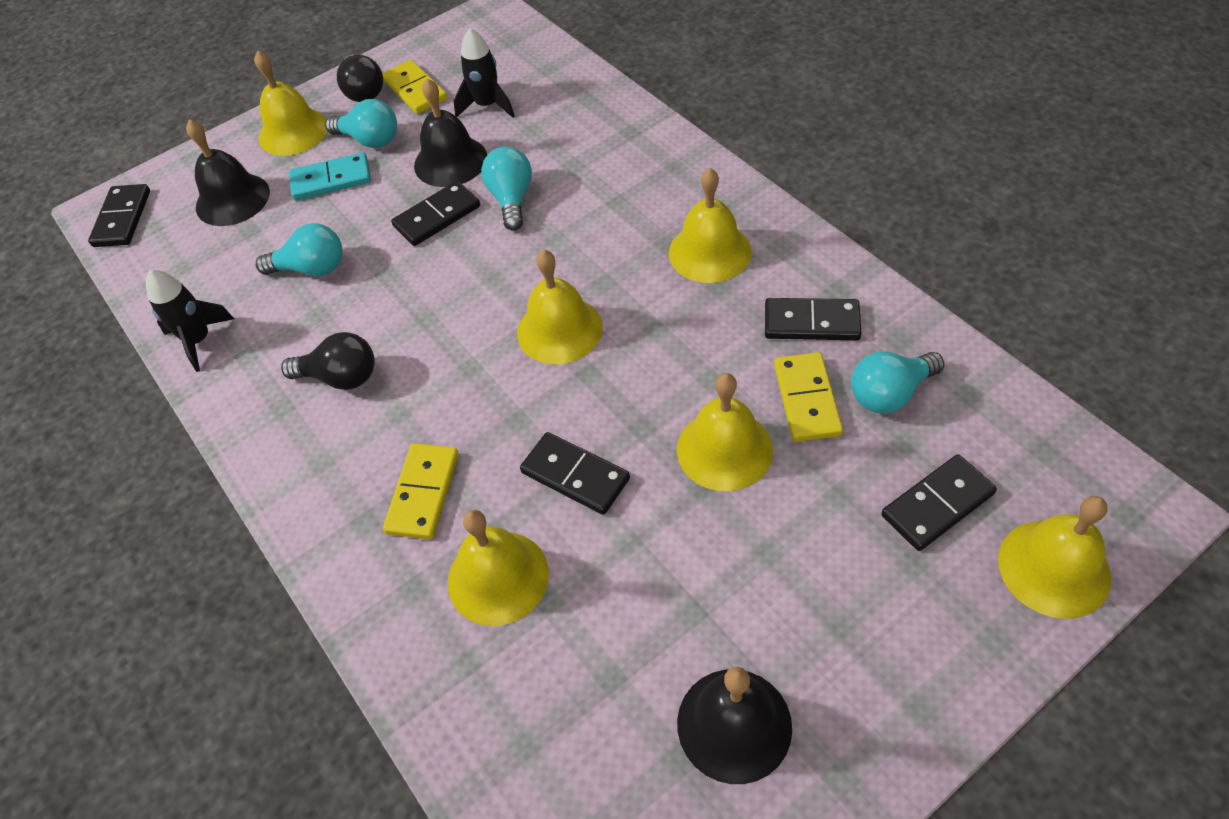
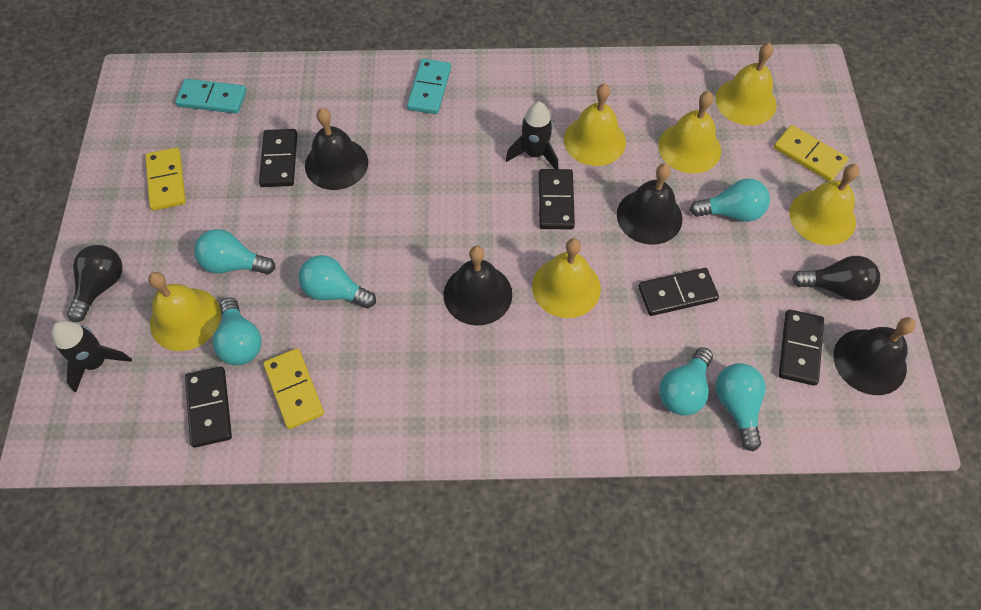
black bell: [186,119,270,226] [414,78,487,187] [677,667,792,784] = 3 -> [305,108,368,190] [444,246,512,326] [617,163,682,245] [834,317,916,395] = 4
turquoise domino: [289,152,371,200] = 1 -> [175,79,247,114] [407,59,451,114] = 2
turquoise light bulb: [256,223,343,276] [325,99,397,148] [481,147,532,231] [851,352,944,413] = 4 -> [194,229,275,275] [213,297,262,365] [299,255,376,308] [659,347,713,416] [690,178,770,222] [715,363,766,451] = 6

